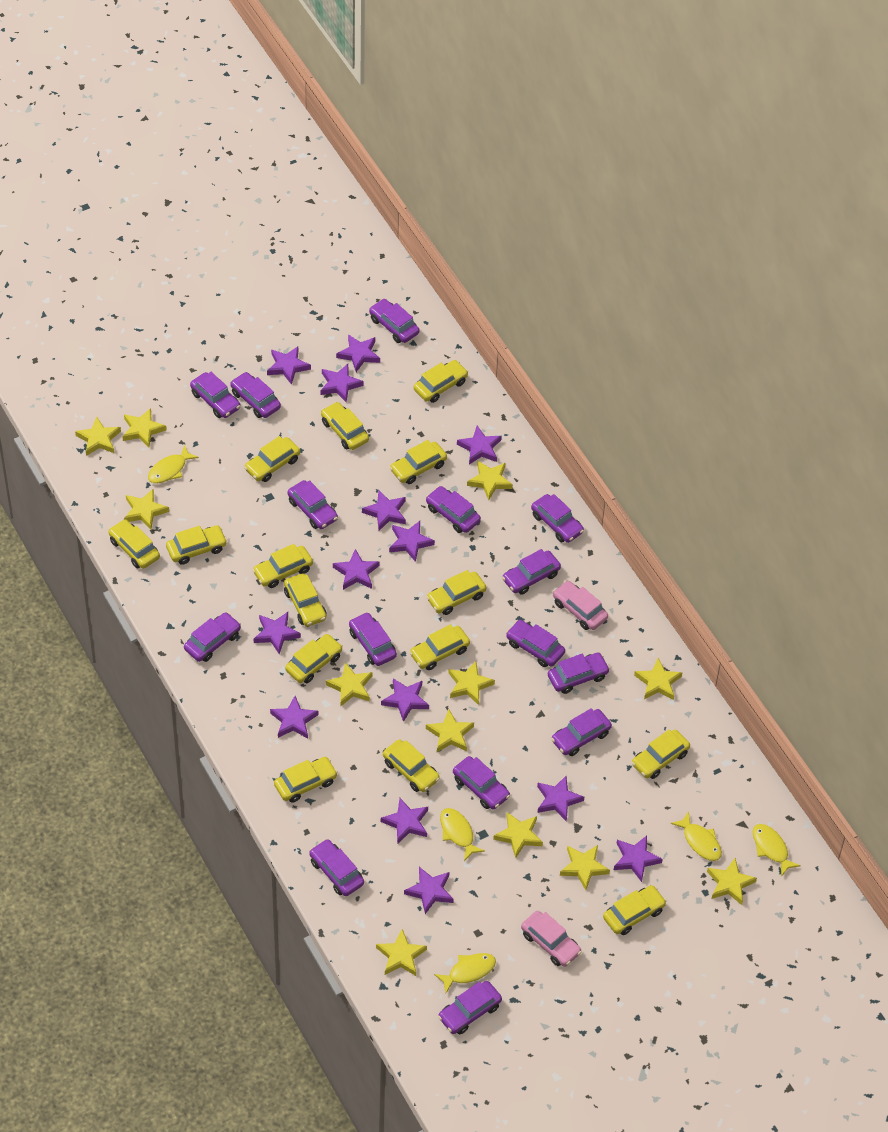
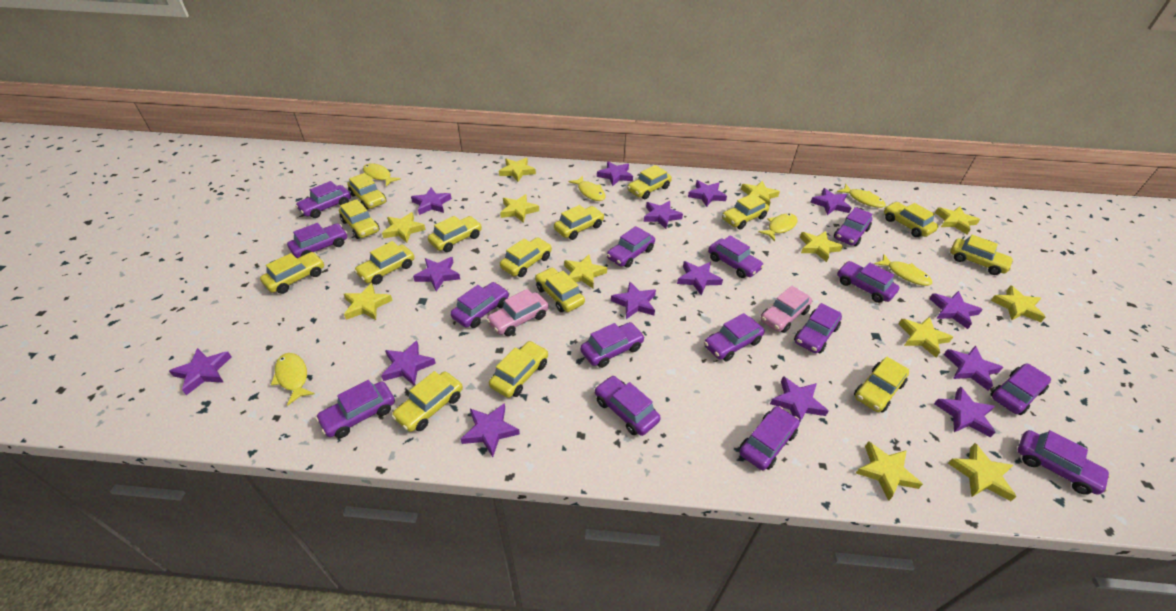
purple star: [254,612,301,654] [267,347,311,385] [270,696,319,739] [321,364,364,402] [333,549,379,590] [336,334,380,372] [362,490,406,531] [381,678,429,722] [381,798,428,844] [389,521,435,562] [404,867,454,914] [457,426,502,465] [537,776,584,821] [614,836,663,882] = 14 -> [169,348,231,395] [381,340,436,386] [411,188,452,215] [413,257,460,291] [461,403,520,457] [597,161,633,186] [611,282,656,319] [643,201,683,229] [677,261,723,296] [688,180,727,207] [770,376,828,422] [810,188,851,215] [929,291,983,329] [934,387,995,437] [944,346,1003,391] = 15
yellow fish: [148,445,199,483] [434,953,496,994] [440,808,485,861] [671,811,722,861] [753,824,801,877] = 5 -> [271,353,315,406] [363,163,401,187] [569,176,606,201] [758,213,798,241] [837,184,886,208] [875,254,932,286] = 6

